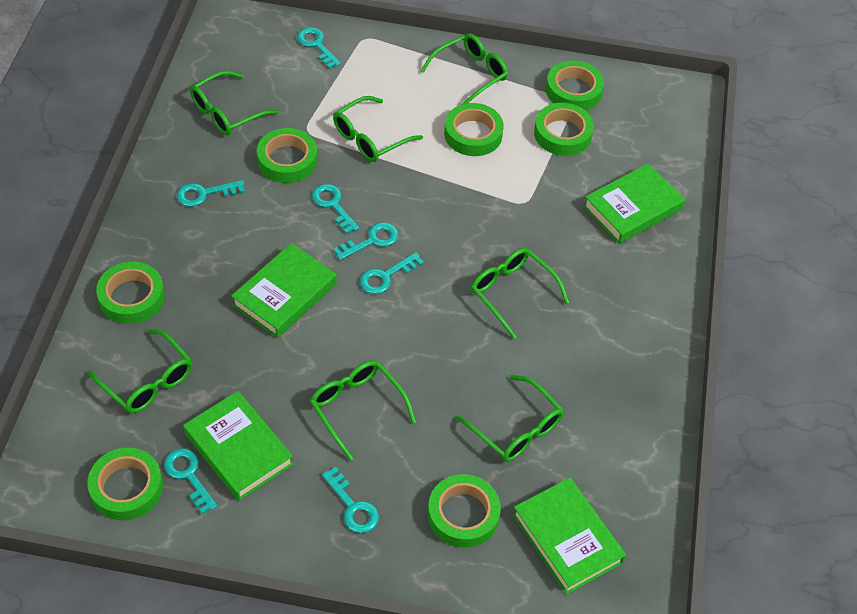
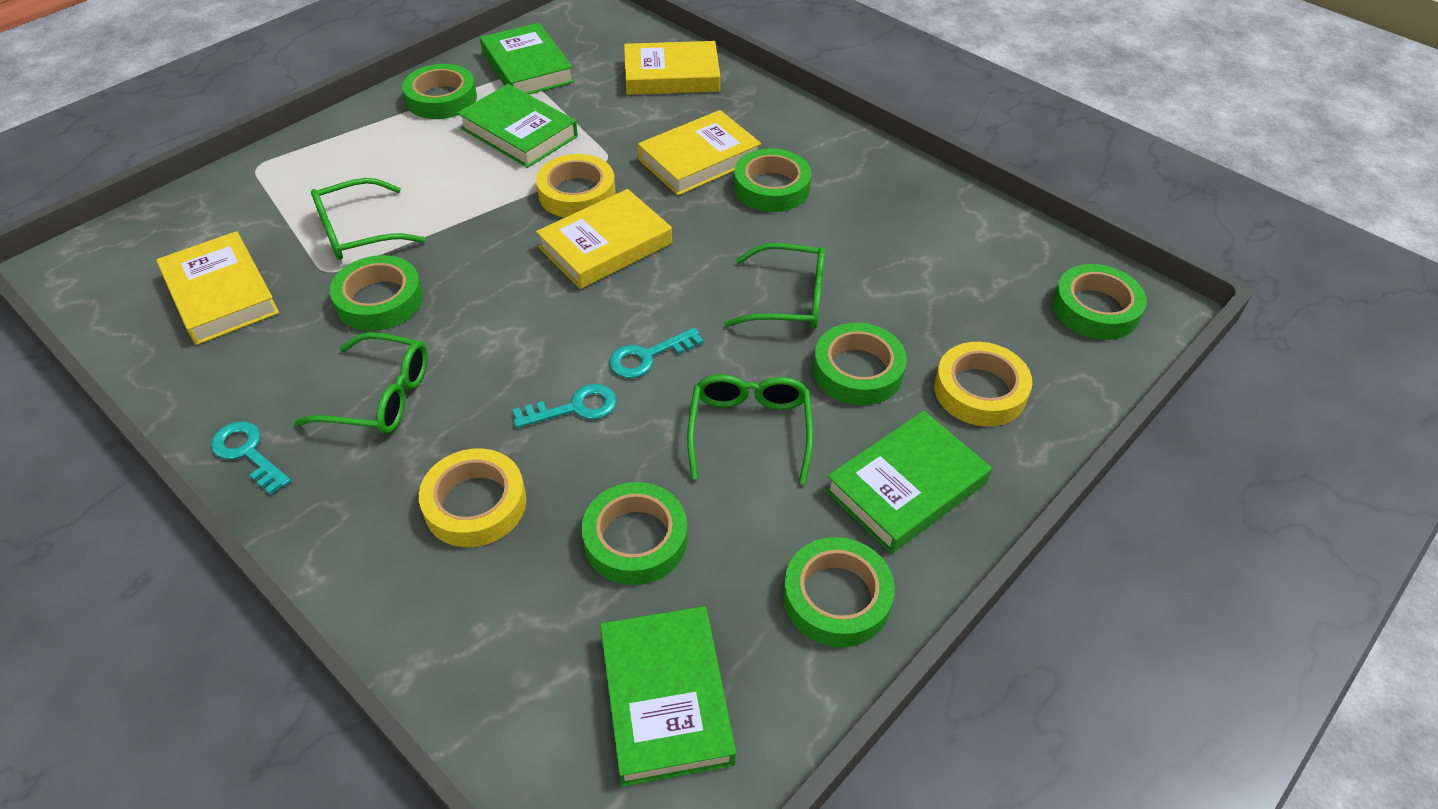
green glasses: [88,329,192,413] [190,71,280,135] [310,361,416,461] [333,96,423,162] [421,33,508,105] [456,375,564,462] [471,248,569,339] = 7 -> [294,332,428,434] [311,178,425,260] [687,374,813,484] [724,243,825,329] = 4
turquoise key: [164,448,217,514] [177,180,245,207] [297,27,341,69] [312,184,359,234] [322,467,379,533] [333,222,398,260] [360,252,424,294] = 7 -> [211,422,291,495] [513,384,617,428] [609,328,704,378] = 3
yellow book: none = 0 -> [156,231,279,345] [536,189,672,289] [624,41,720,95] [638,110,761,195] = 4
yellow tape: none = 0 -> [419,449,526,547] [536,154,615,218] [934,342,1032,427] = 3

